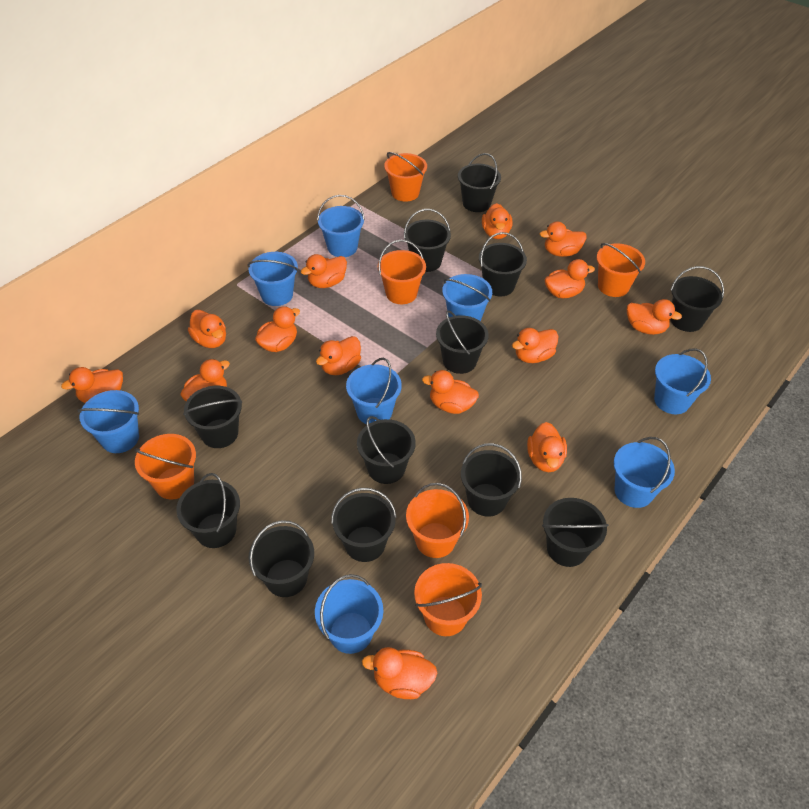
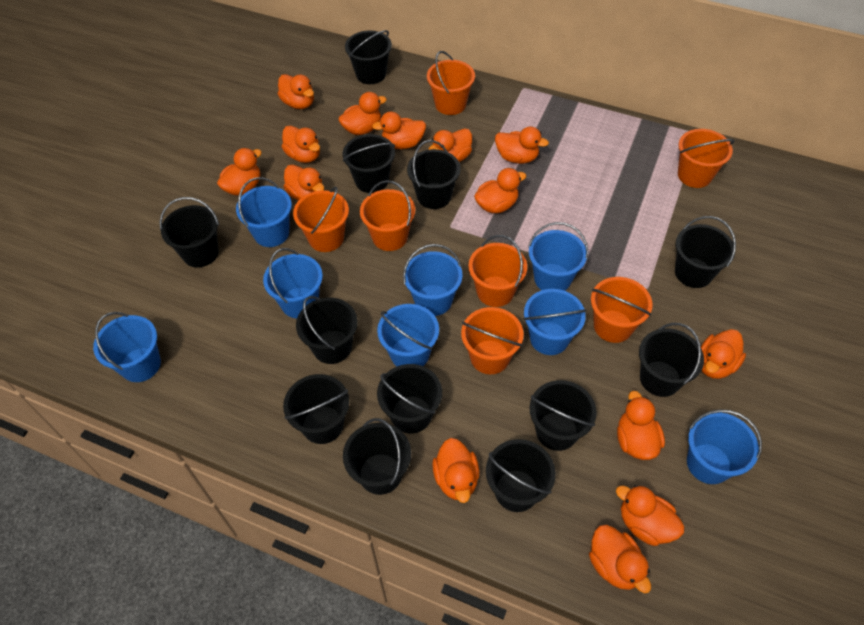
orange bucket: [134,434,196,500] [378,240,426,304] [384,152,427,202] [406,483,469,558] [414,563,482,636] [597,243,645,297] = 6 -> [293,187,349,252] [360,180,415,251] [427,51,475,115] [461,307,524,374] [468,235,527,307] [591,277,653,343] [678,129,735,188] = 7

